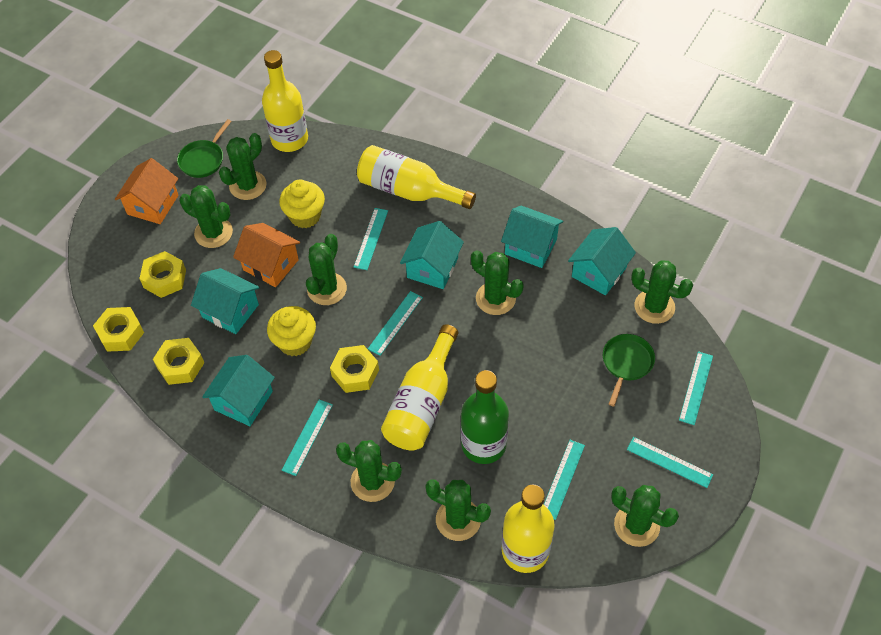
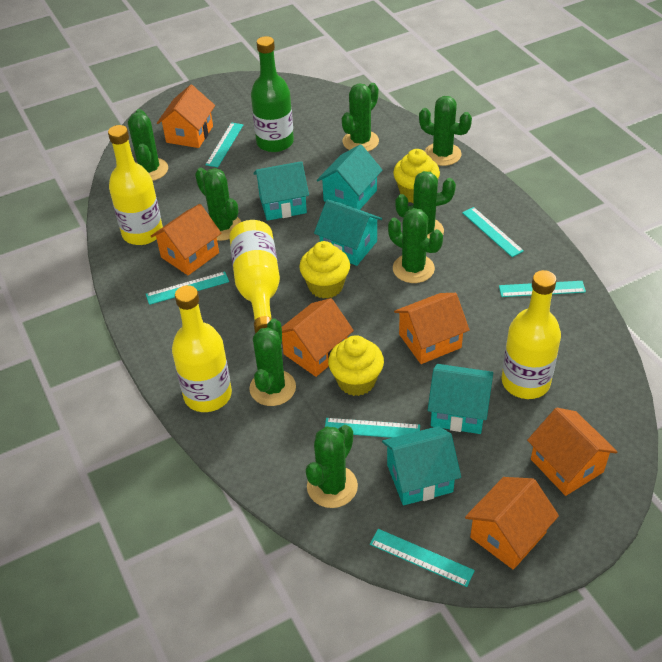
green pan: [177,119,232,178] [603,334,655,406] = 2 -> none = 0
orange house: [115,158,178,224] [233,223,300,287] = 2 -> [151,204,222,275] [157,85,215,148] [282,298,354,377] [394,293,470,364] [465,477,559,570] [527,408,618,496] = 6
yellow cupcake: [267,306,316,356] [279,179,325,228] = 2 -> [299,241,350,299] [328,335,384,396] [393,149,440,203] = 3
yellow nut: [93,307,144,352] [139,251,186,298] [153,338,204,385] [330,345,379,393] = 4 -> none = 0

